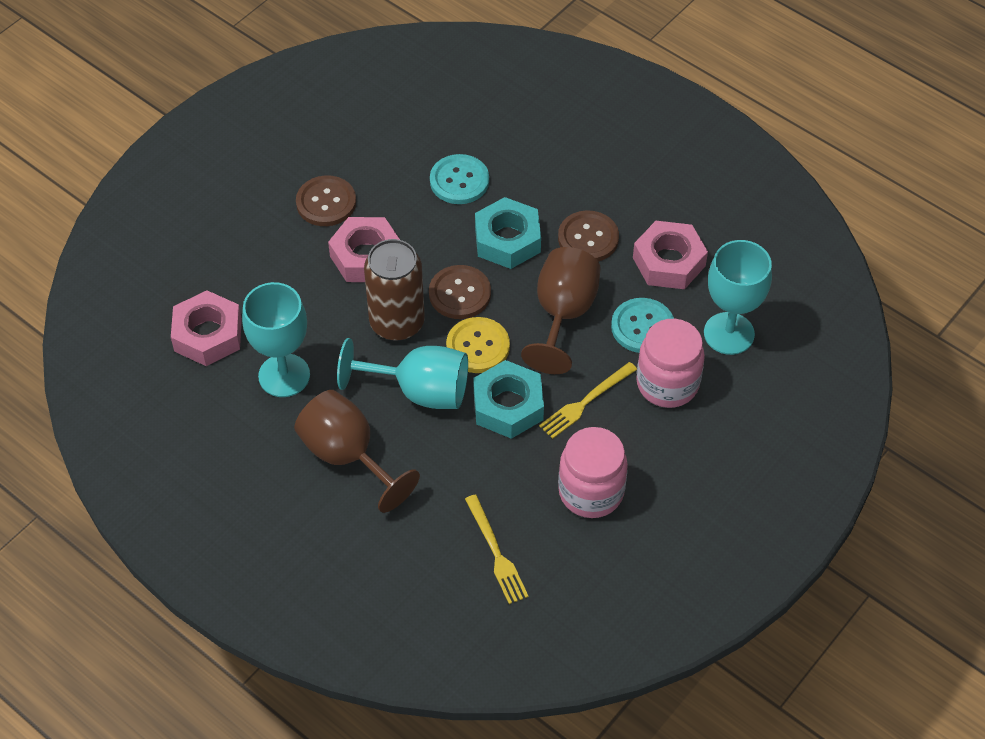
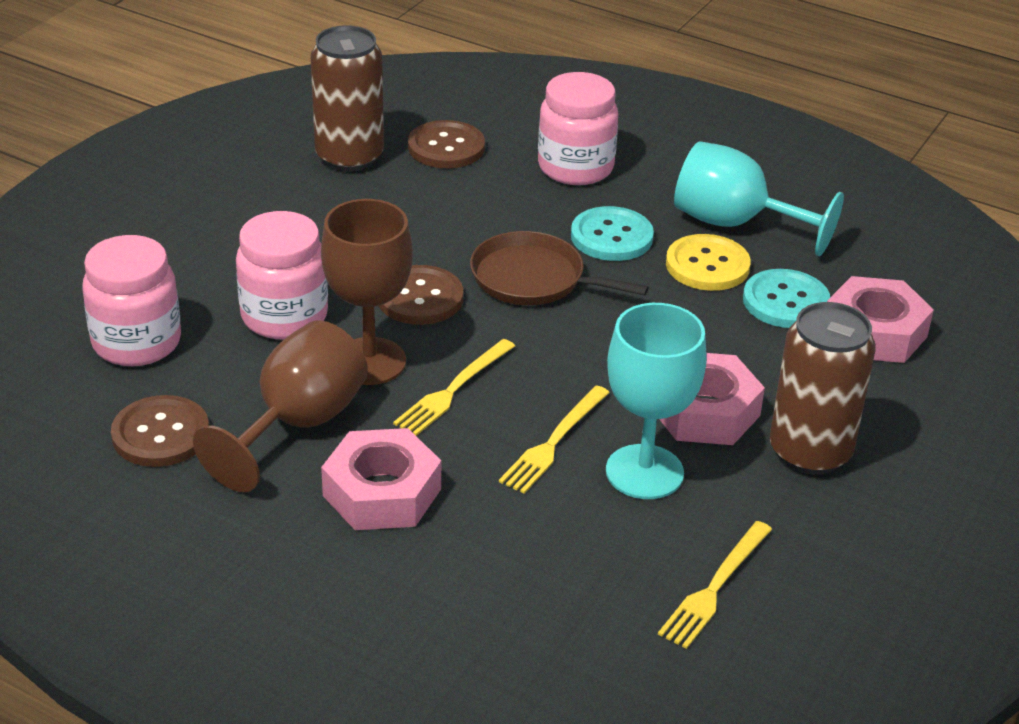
brown can: [364,239,425,341] = 1 -> [310,25,384,172] [770,302,876,475] = 2
brown pan: none = 0 -> [470,231,649,305] = 1
pink jar: [558,427,628,518] [636,319,705,408] = 2 -> [82,235,181,366] [236,211,328,339] [538,72,618,185] = 3
turquoise goblet: [242,282,310,397] [337,338,468,409] [704,240,772,355] = 3 -> [606,303,707,499] [674,141,844,256] = 2
turquoise nut: [473,360,544,439] [475,197,541,269] = 2 -> none = 0
yellow fork: [465,494,529,604] [539,362,637,439] = 2 -> [393,339,515,436] [499,386,610,494] [658,521,772,649] = 3

